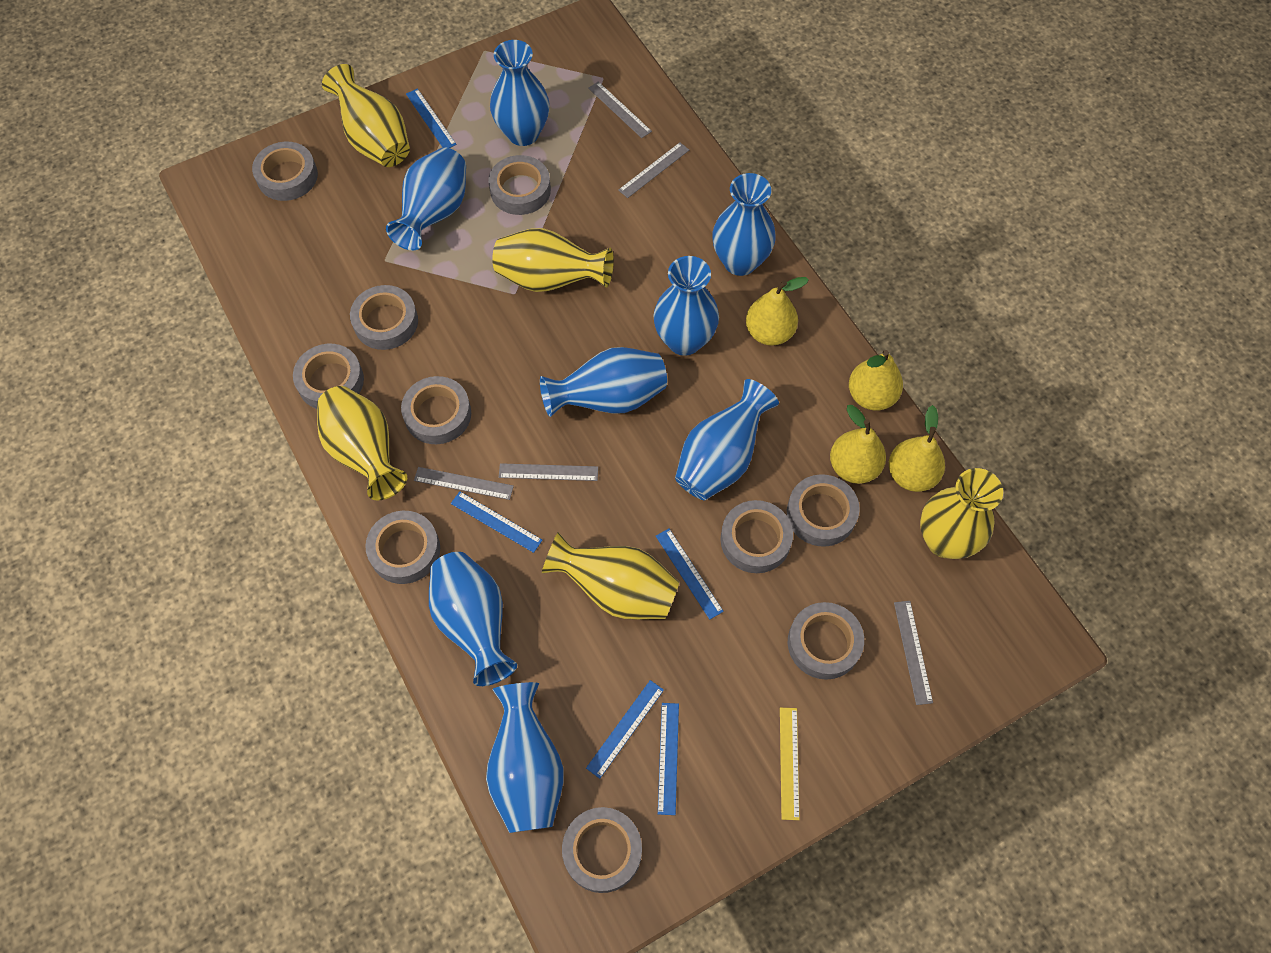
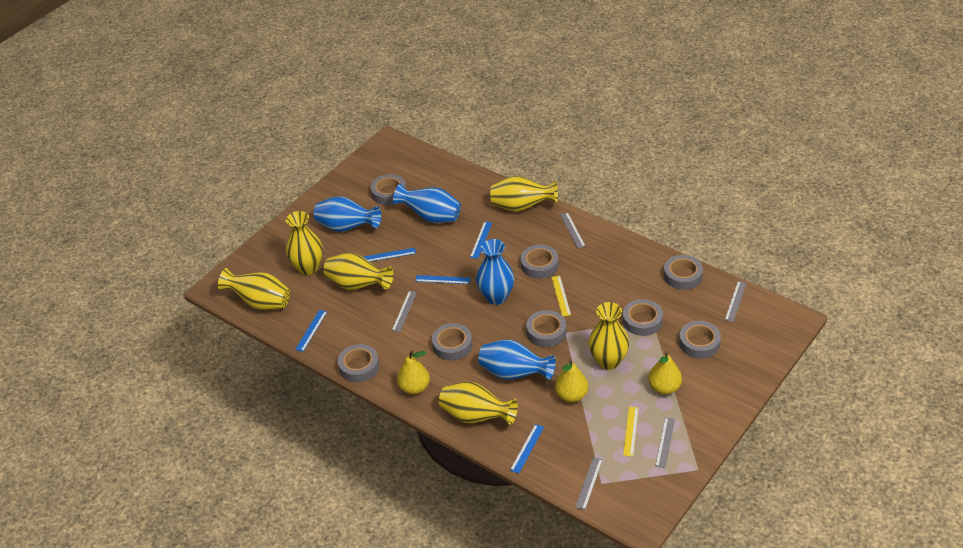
blue vase: [386,147,466,250] [429,552,517,686] [486,682,564,833] [490,40,549,146] [540,347,667,417] [653,256,719,356] [675,379,779,500] [712,173,776,276] = 8 -> [314,196,381,232] [393,183,461,223] [476,239,514,305] [478,340,556,380] = 4
grey tape: [252,142,318,201] [293,344,364,409] [350,285,418,350] [365,511,440,584] [401,376,471,444] [488,155,551,215] [562,807,642,893] [720,500,793,573] [787,474,860,547] [788,602,864,680] = 10 -> [338,344,379,382] [370,174,406,205] [432,323,473,361] [520,245,559,279] [526,310,566,347] [623,299,663,336] [664,255,703,290] [679,321,721,359] = 8
yellow pear: [746,277,809,346] [830,405,886,484] [849,350,903,411] [889,405,945,492] = 4 -> [397,350,430,394] [555,359,588,402] [648,351,682,395] = 3
yellow ruler: [780,708,800,820] = 1 -> [552,276,571,316] [623,407,639,457] = 2
yellow vase: [317,386,407,500] [322,64,410,167] [492,228,614,292] [542,532,679,620] [920,468,1003,559] = 5 -> [218,268,290,310] [286,211,323,275] [323,253,393,290] [439,382,518,425] [490,176,558,212] [589,302,629,370] = 6

